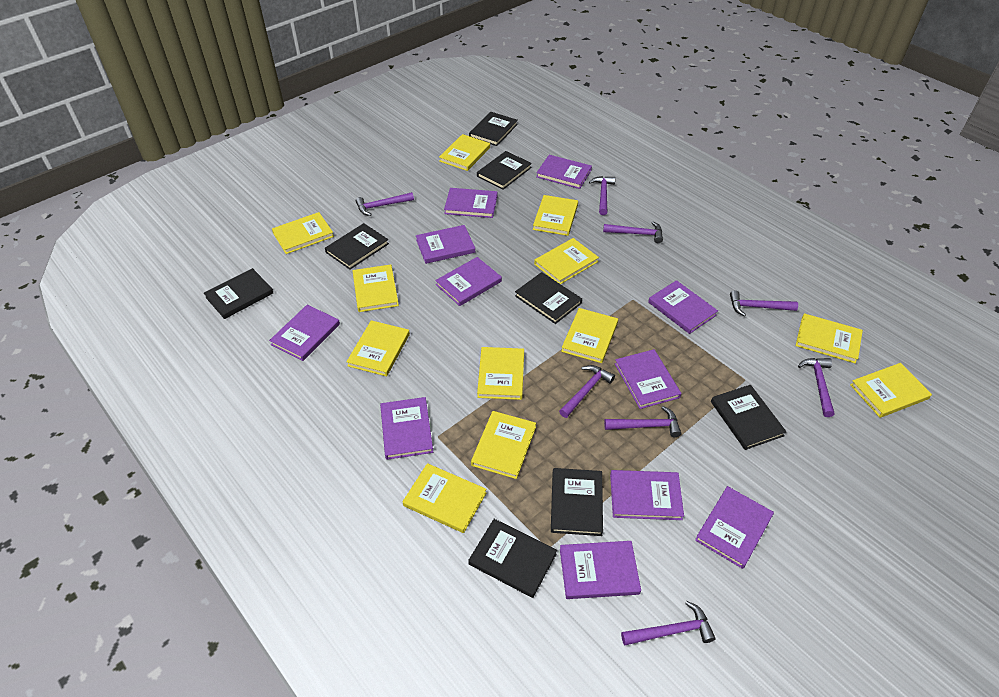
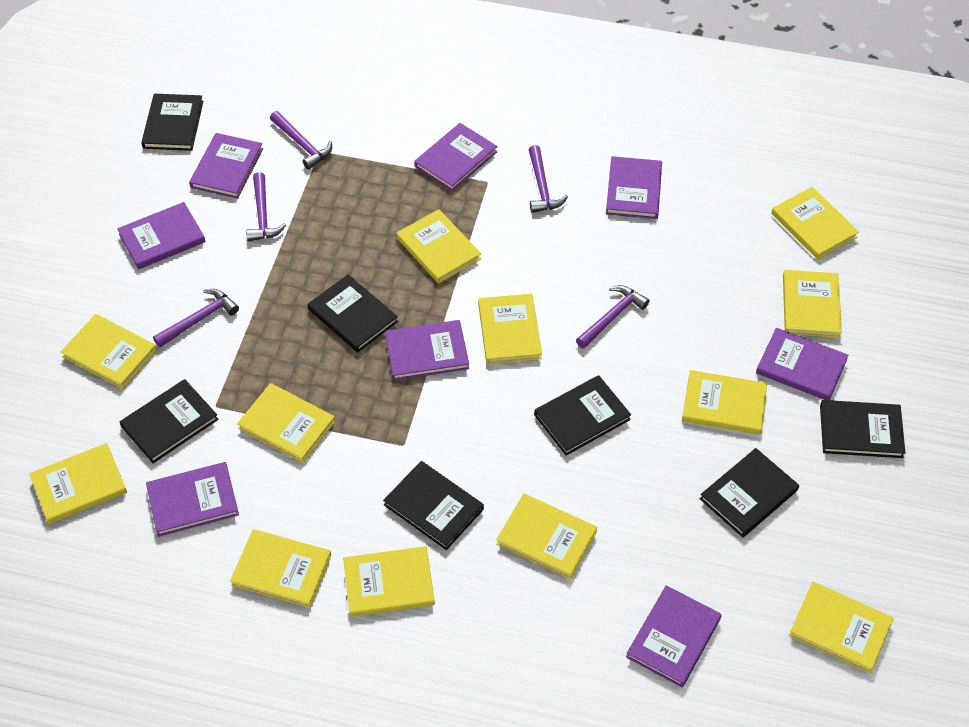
black book: [204,268,274,319] [325,223,389,270] [468,519,557,598] [469,112,518,146] [477,151,532,190] [515,272,582,324] [551,468,603,536] [711,385,787,450] = 8 -> [120,379,218,463] [141,94,203,151] [308,274,398,352] [383,461,484,550] [534,375,631,456] [700,448,799,537] [820,400,905,458] = 7
purple book: [269,305,340,361] [380,397,433,460] [416,225,475,264] [435,257,502,306] [444,188,497,218] [536,155,592,189] [560,541,641,599] [610,470,684,520] [615,349,681,409] [648,280,718,334] [695,486,774,569] = 11 -> [117,202,206,269] [146,462,239,537] [189,133,263,199] [385,320,469,380] [414,123,498,191] [606,156,662,219] [626,585,722,687] [756,328,849,400] = 8
purple hammer: [355,192,414,216] [559,365,615,418] [589,176,616,215] [603,221,663,243] [604,406,681,437] [621,601,716,646] [730,290,798,316] [798,358,834,417] = 8 -> [153,289,239,347] [246,172,286,242] [270,111,332,169] [529,145,568,213] [576,285,650,349] = 5

